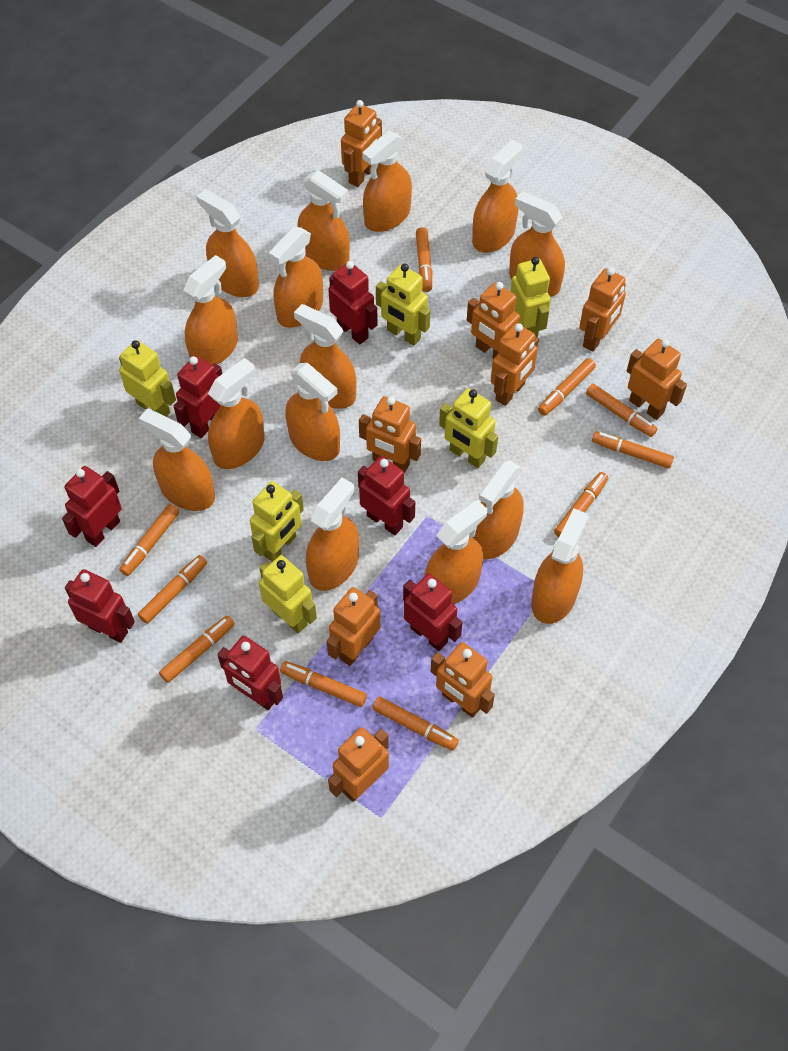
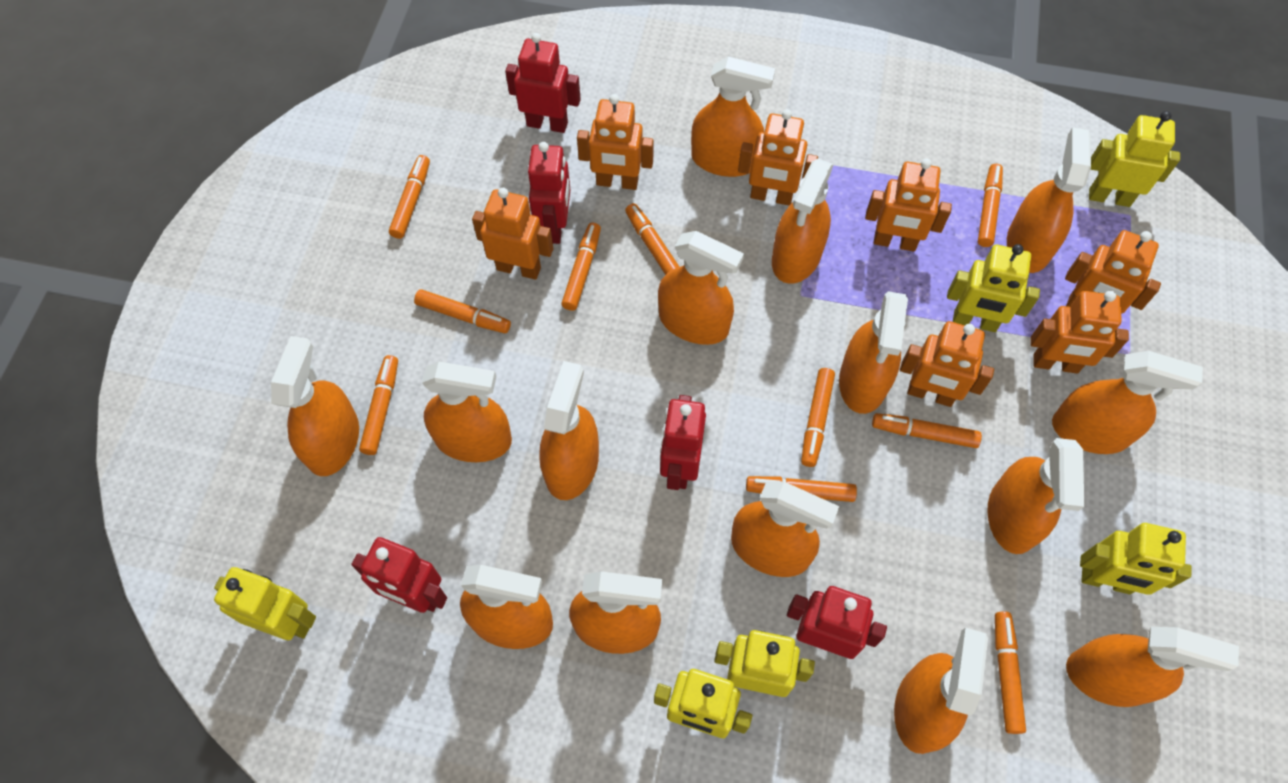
orange robot: [327,587,380,666] [328,727,389,802] [341,100,382,187] [359,396,421,473] [430,642,495,718] [467,282,520,359] [491,323,539,406] [579,268,626,352] [627,339,687,420] = 9 -> [472,188,553,280] [577,94,654,190] [738,109,818,206] [865,158,952,251] [900,321,994,407] [1031,291,1129,374] [1065,230,1161,314] = 7
red robot: [62,466,122,547] [65,569,135,643] [174,356,222,438] [217,636,283,710] [328,261,378,344] [358,456,415,535] [403,574,463,651] = 7 -> [351,537,447,613] [505,33,581,133] [528,142,570,244] [660,395,706,490] [787,586,887,659] = 5

